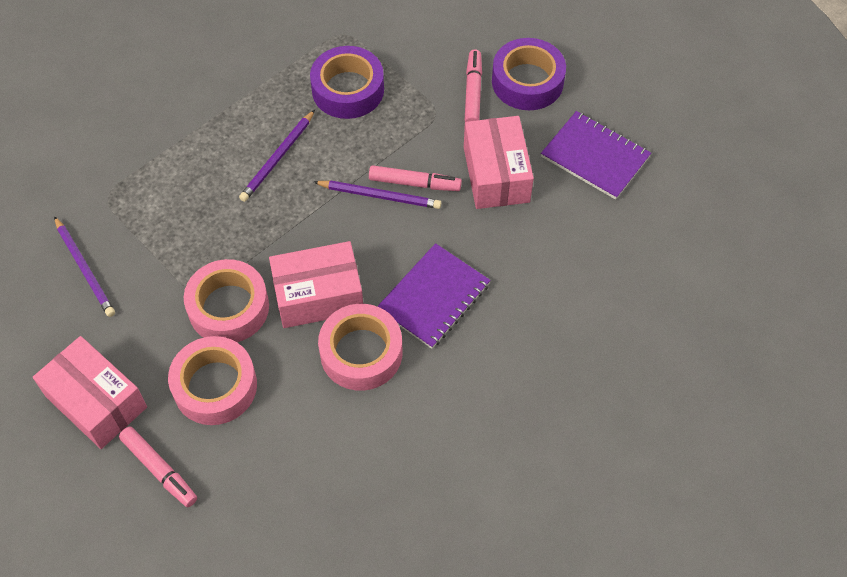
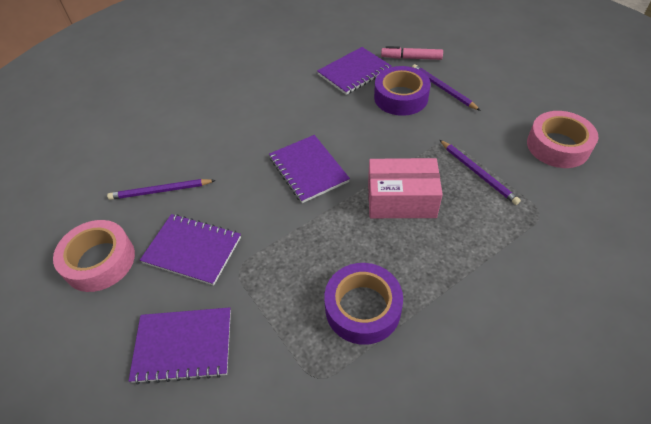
pink box: [33,336,147,449] [269,241,363,328] [464,116,534,209] = 3 -> [368,158,443,218] = 1
pink marker: [119,426,197,507] [369,165,462,191] [465,49,482,122] = 3 -> [381,46,443,60] = 1
pink tape: [168,336,257,425] [184,259,269,342] [318,304,402,391] = 3 -> [53,220,135,292] [527,111,599,168] = 2
purple notebook: [377,243,491,349] [541,111,651,200] = 2 -> [129,308,231,384] [140,214,241,286] [269,135,350,203] [317,47,392,95] = 4

